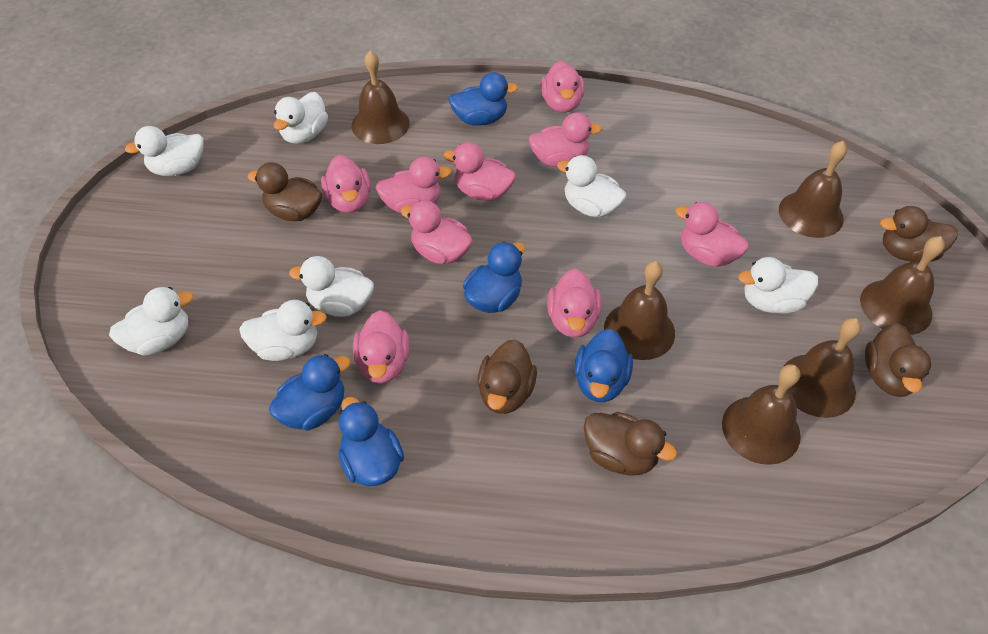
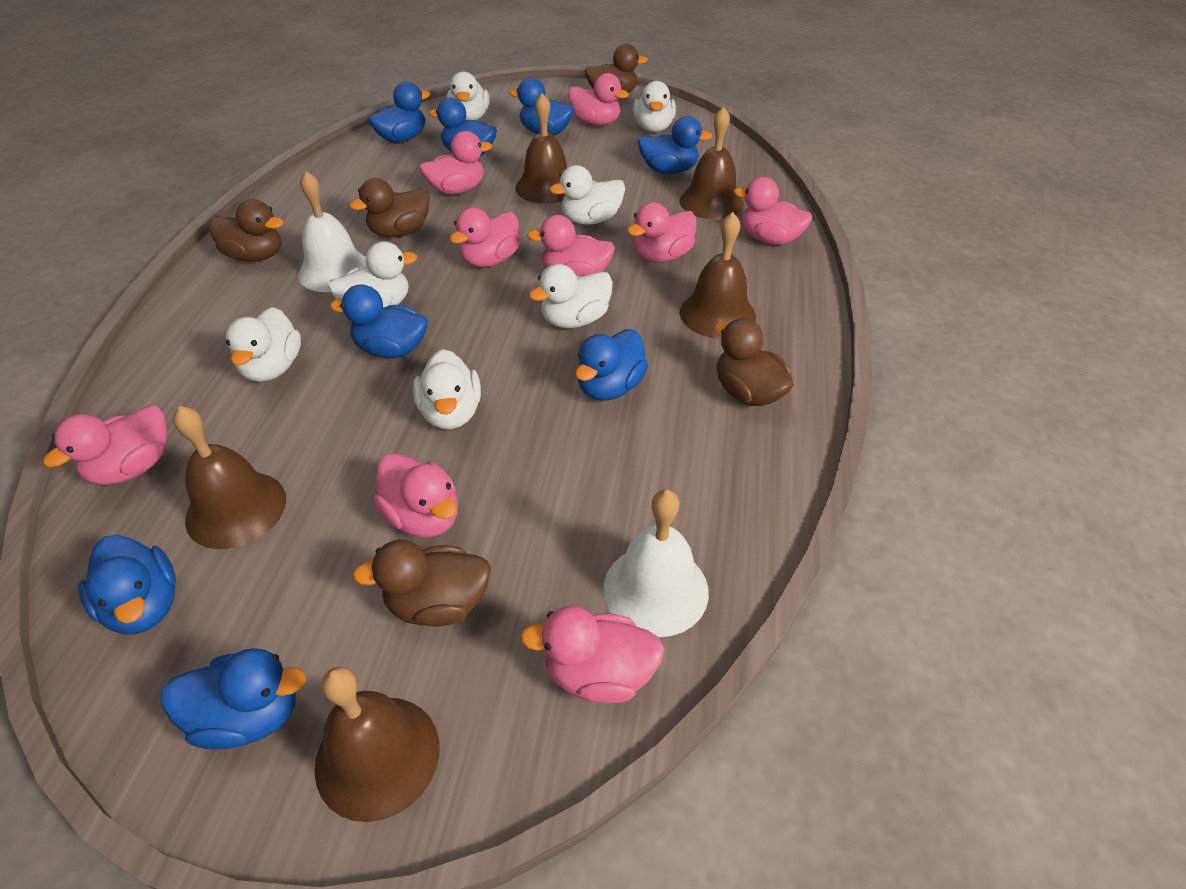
blue duck: [269,354,351,430] [338,397,404,486] [448,72,518,125] [463,242,525,313] [574,329,633,402] = 5 -> [78,535,176,634] [161,648,306,749] [330,285,428,358] [368,82,430,143] [429,98,497,156] [509,77,574,135] [575,329,648,401] [638,116,713,174] = 8
brown bell: [352,50,410,144] [604,261,675,360] [722,364,801,465] [779,141,847,238] [783,318,861,418] [860,236,945,335] = 6 -> [173,406,286,549] [314,666,440,822] [515,93,567,204] [680,106,744,219] [680,212,756,338] = 5
white bell: none = 0 -> [298,171,366,292] [603,489,709,637] = 2

